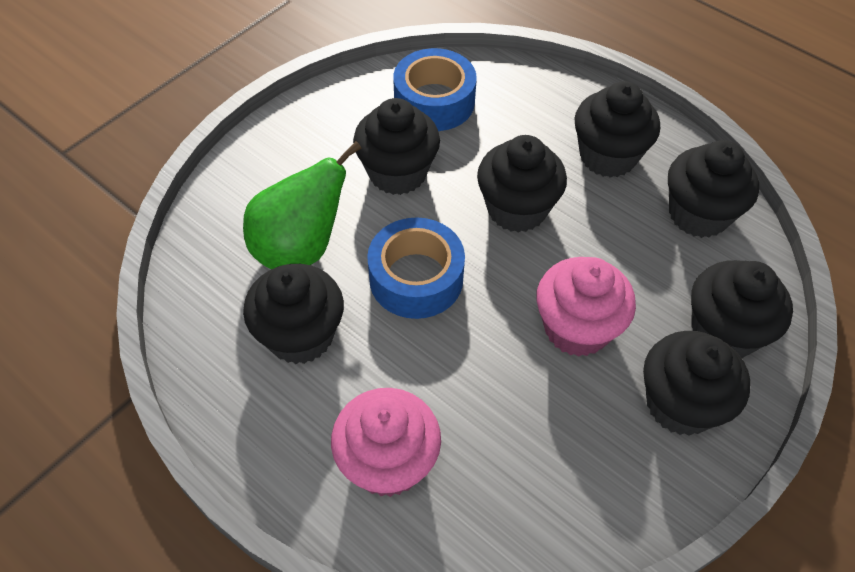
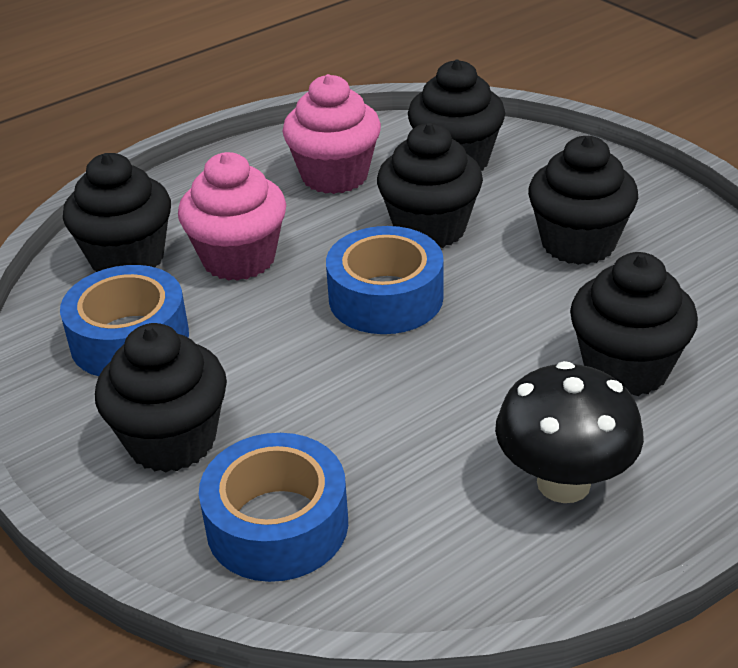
black cupcake: [243,264,344,364] [353,98,440,195] [477,135,567,233] [574,81,660,178] [643,331,751,435] [668,140,759,238] [691,260,793,358] = 7 -> [63,153,171,272] [95,323,227,473] [377,123,483,248] [408,60,505,171] [528,136,638,265] [570,252,698,396] = 6
black mushroom: none = 0 -> [495,361,644,503] = 1
blue tape: [367,217,465,319] [393,48,477,131] = 2 -> [60,265,189,376] [199,433,348,582] [326,226,444,334] = 3
green pear: [243,141,361,269] = 1 -> none = 0

